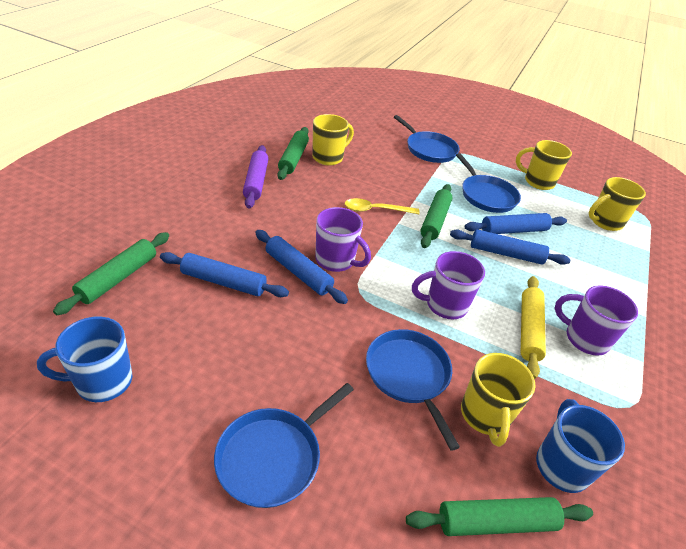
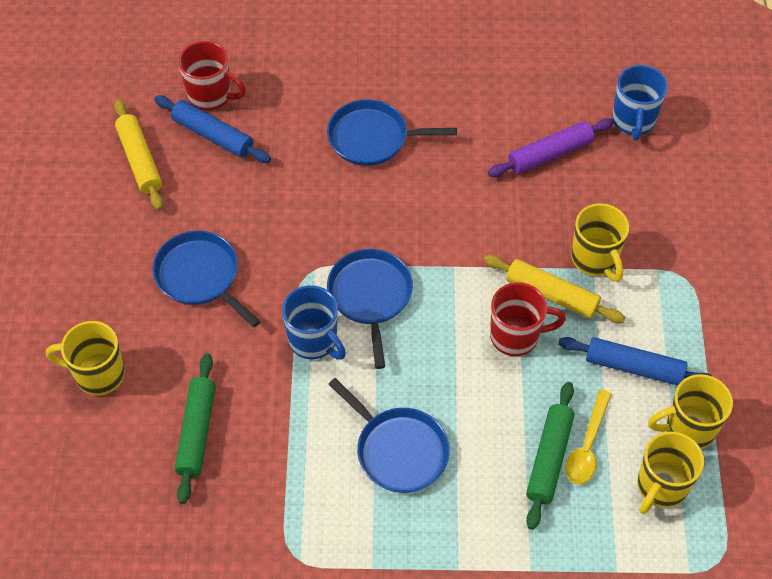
blue rolling pin: [160,252,289,297] [255,230,348,304] [450,229,571,265] [465,213,567,234] = 4 -> [154,95,271,163] [558,337,713,386] = 2
green rolling pin: [53,232,169,315] [277,127,309,180] [406,497,593,536] [420,184,453,248] = 4 -> [175,354,216,504] [526,382,575,530] = 2
purple mug: [315,207,371,272] [412,251,485,319] [554,285,638,356] = 3 -> none = 0
red mug: none = 0 -> [178,41,246,111] [490,282,566,356] = 2
yellow rolling pin: [521,276,546,379] = 1 -> [114,100,164,210] [483,255,625,323] = 2

